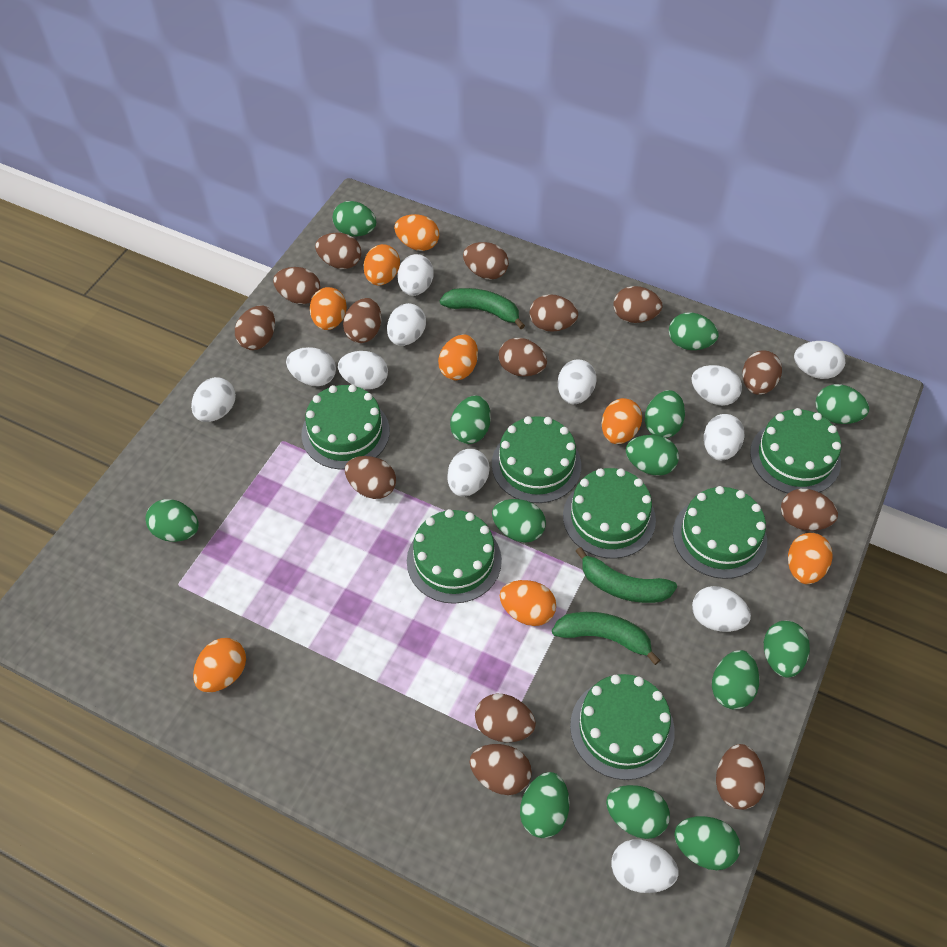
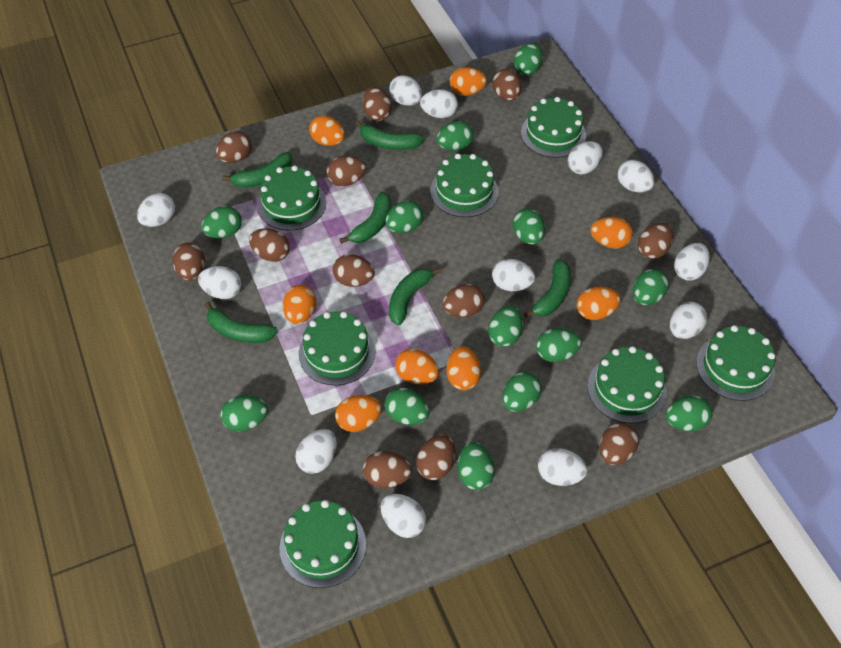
brown egg: [235,305,275,350] [273,267,321,304] [315,233,361,269] [343,298,381,343] [345,456,396,499] [463,242,509,280] [469,744,532,795] [475,694,536,742] [499,338,547,376] [530,294,578,332] [613,286,663,323] [716,744,765,810] [743,350,782,395] [781,489,838,531] = 14 -> [172,243,205,280] [216,131,252,163] [249,228,290,262] [326,156,366,187] [333,254,375,287] [363,87,392,121] [363,451,412,488] [416,435,455,480] [442,284,485,317] [492,69,522,101] [599,423,639,465] [638,223,673,259] = 12
green banana: [440,288,525,329] [552,612,660,665] [576,547,677,603] = 3 -> [204,302,278,343] [222,152,293,188] [339,192,391,244] [355,121,424,150] [389,268,442,326] [524,259,571,318] = 6

